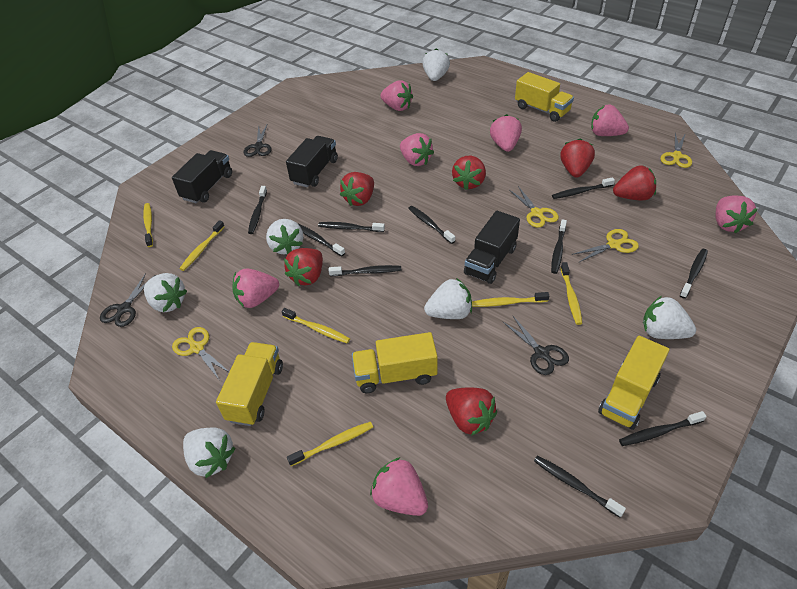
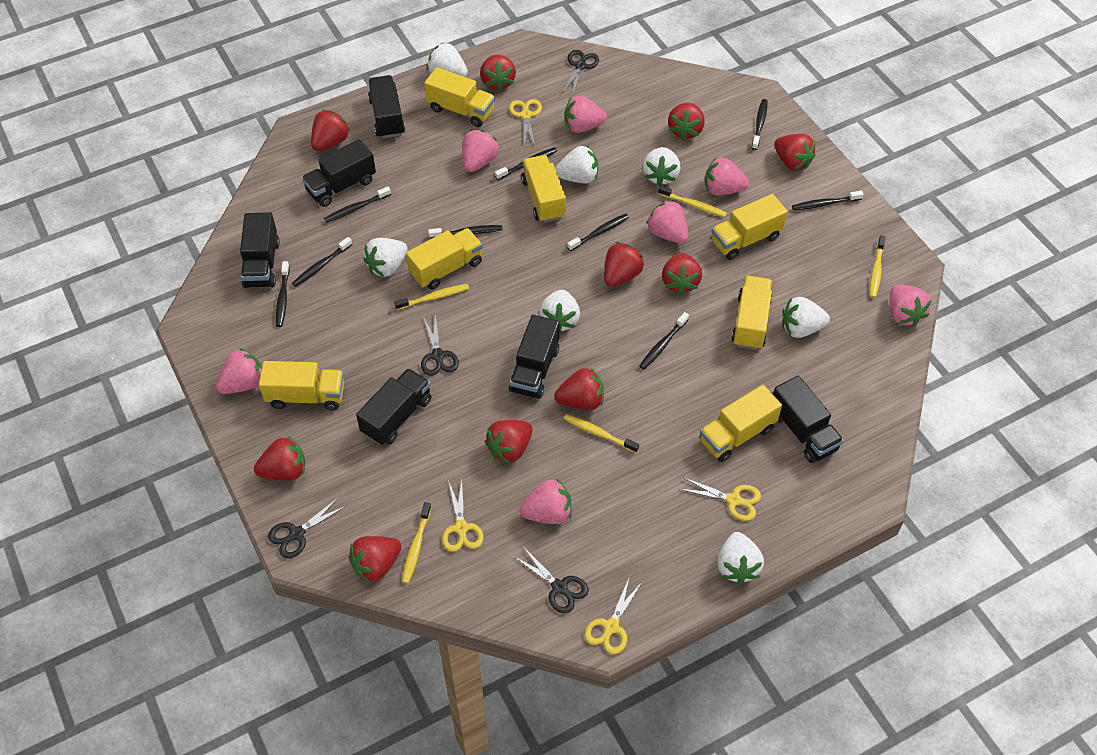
black scissors: [100,273,155,327] [243,125,272,157] [502,315,569,375] = 3 -> [268,497,346,558] [421,314,459,376] [513,547,589,613] [563,50,599,95] = 4
black toothbrush: [248,186,267,234] [297,223,345,256] [318,222,385,232] [329,265,401,276] [408,206,455,244] [534,455,626,517] [551,219,567,274] [552,177,615,199] [619,411,707,446] [680,249,708,299] = 10 -> [276,261,290,327] [292,237,352,287] [324,186,391,223] [428,225,503,238] [495,147,557,180] [567,214,629,251] [639,312,689,370] [752,99,768,150] [792,191,864,210] = 9
black truck: [172,150,232,203] [286,136,338,187] [464,211,520,284] = 3 -> [240,212,280,288] [302,139,376,207] [356,368,431,445] [368,75,405,138] [509,315,559,399] [773,376,844,463] = 6
red strawberry: [284,248,323,286] [340,172,374,206] [446,387,497,436] [452,156,486,190] [560,138,595,178] [613,165,656,201] = 6 -> [254,436,305,481] [311,110,350,151] [349,536,401,583] [480,55,516,91] [485,420,533,463] [554,367,604,410] [604,242,644,287] [662,253,702,295] [668,103,705,140] [774,134,816,171] = 10
white strawberry: [144,273,187,312] [183,427,236,478] [266,219,303,255] [422,49,450,81] [424,278,472,319] [643,296,696,339] = 6 -> [363,238,408,277] [427,42,468,77] [539,290,580,333] [555,145,598,183] [643,147,680,186] [717,532,764,584] [782,297,830,338] = 7
yellow toothbrush: [143,203,153,247] [179,220,225,271] [281,308,350,343] [287,422,373,466] [472,292,549,307] [561,262,583,325] = 6 -> [394,284,469,310] [402,502,431,584] [564,414,639,453] [658,185,727,217] [870,235,886,298] = 5
yellow truck: [216,342,283,426] [352,332,437,393] [515,72,574,122] [598,336,670,430] = 4 -> [259,361,344,411] [406,228,483,290] [424,67,495,127] [521,155,566,223] [700,385,782,462] [711,194,788,260] [731,276,772,350] = 7

